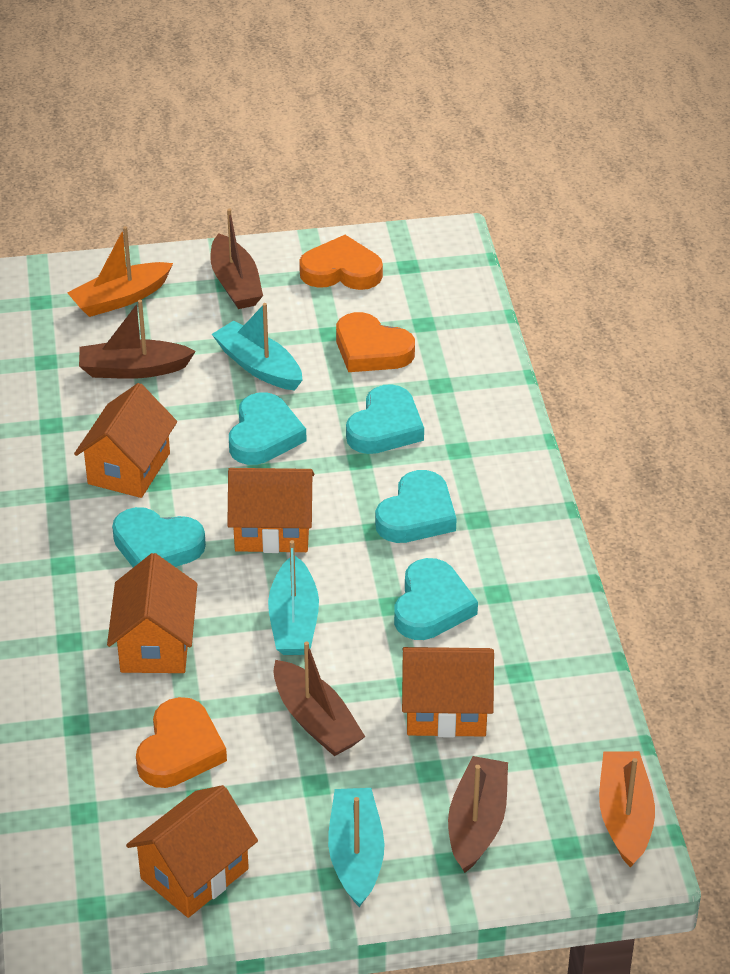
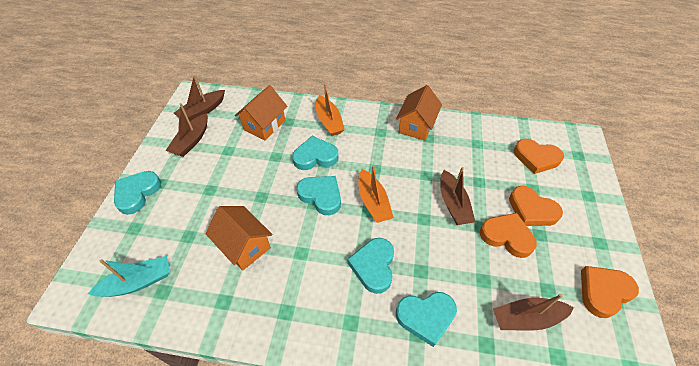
orange heart: [136,697,227,788] [299,235,383,290] [336,312,415,372] = 3 -> [480,213,537,258] [509,186,563,226] [514,139,564,174] [581,266,639,318] = 4
orange house: [74,383,177,498] [107,553,197,673] [126,785,258,918] [227,468,314,553] [402,647,494,737] = 5 -> [206,206,273,271] [235,85,287,141] [396,85,442,141] = 3
turquoise boat: [212,303,302,391] [268,540,319,655] [328,788,384,907] = 3 -> [87,256,170,297] = 1

